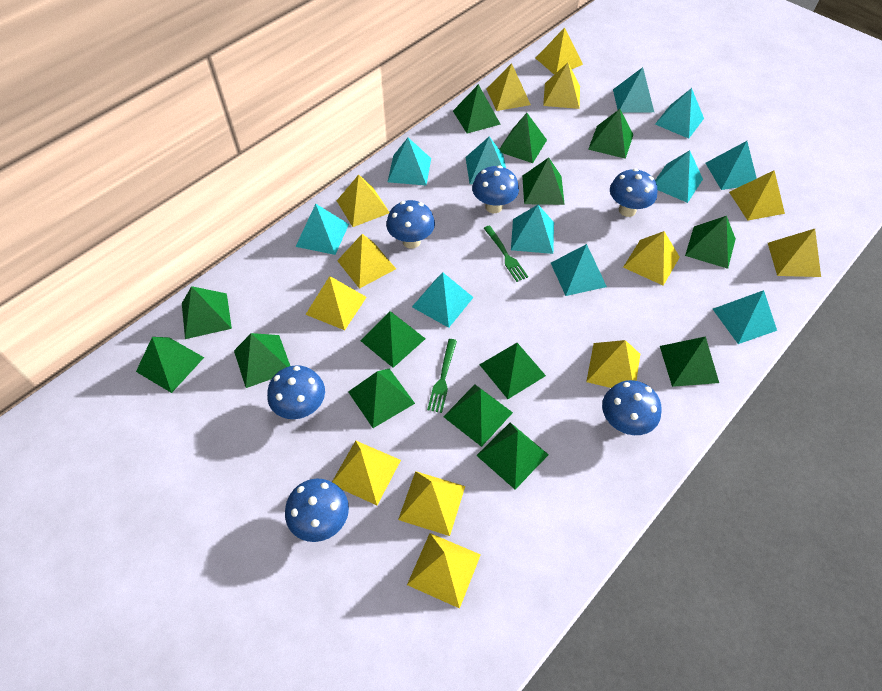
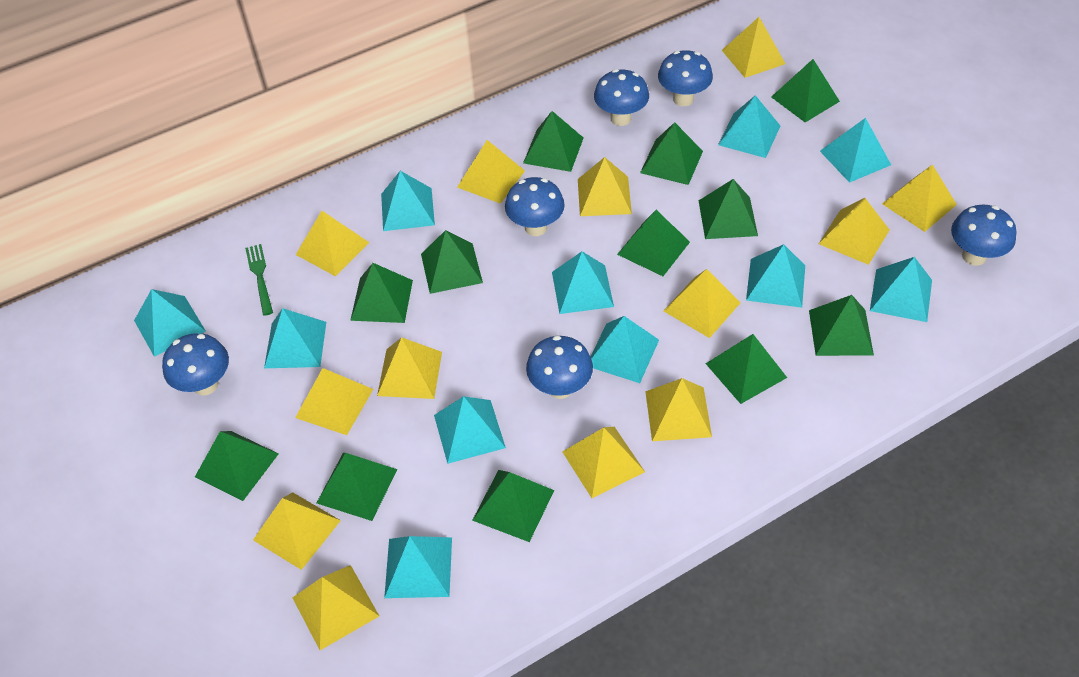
green fork: [427,339,457,413] [484,225,528,282] = 2 -> [245,244,273,316] = 1
green pyramid: [136,337,204,393] [182,286,232,339] [234,333,290,388] [348,369,415,428] [361,311,426,368] [443,384,513,447] [453,84,501,134] [476,423,549,489] [479,343,546,399] [499,113,547,163] [522,158,565,205] [588,109,633,159] [660,336,719,387] [685,216,736,269] = 14 -> [195,431,279,501] [317,453,398,521] [350,263,413,323] [421,230,483,294] [472,470,554,542] [523,111,583,172] [617,210,690,276] [640,122,703,185] [699,179,758,239] [706,334,787,404] [771,59,840,122] [809,295,874,356] = 12

